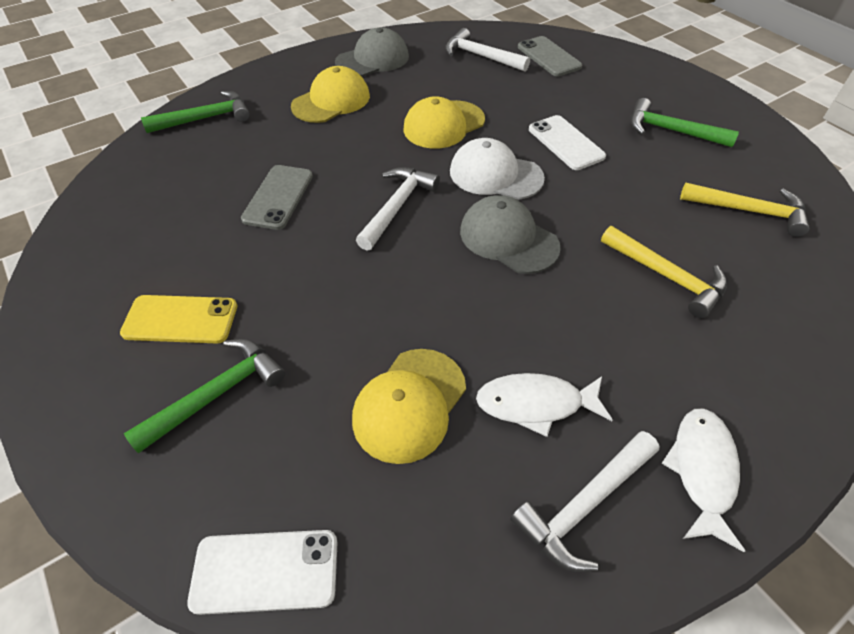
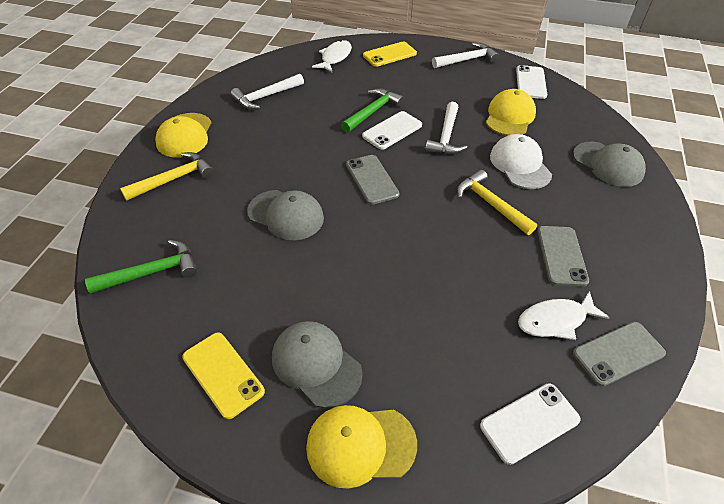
green hammer: [124,339,285,453] [141,91,250,133] [630,98,739,147] = 3 -> [85,240,197,294] [341,88,404,133] = 2
grey cap: [335,27,409,77] [460,195,561,274] = 2 -> [247,190,324,240] [272,321,363,408] [573,142,646,187] = 3
grey phone: [241,165,313,230] [518,36,582,76] = 2 -> [346,155,399,205] [538,226,589,287] [573,322,666,387] = 3
white phone: [187,530,338,615] [529,115,606,170] = 2 -> [362,111,422,150] [480,383,581,465] [516,65,547,99] = 3
yellow phone: [120,295,237,343] = 1 -> [182,332,265,419] [363,42,417,67] = 2

